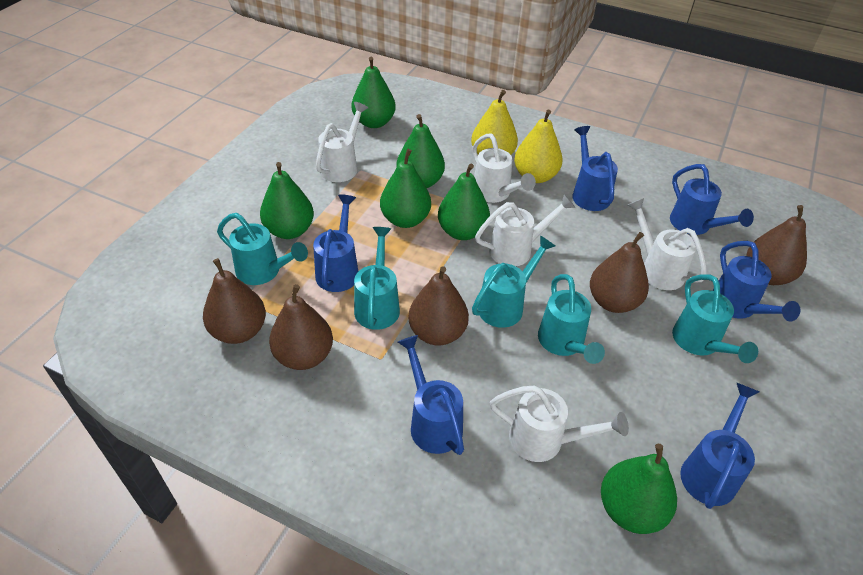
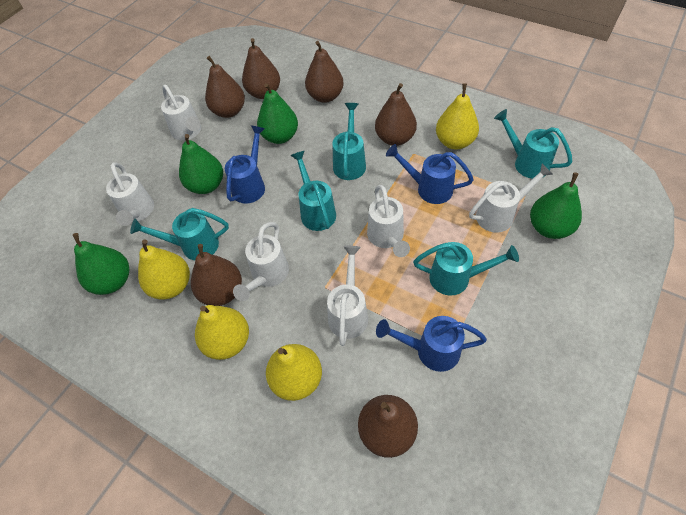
blue watering can: [313,194,359,292] [398,335,464,455] [572,126,618,211] [670,164,754,235] [680,382,759,509] [712,241,801,321] = 6 -> [225,125,265,204] [376,316,487,372] [386,144,474,204] = 3
brown pear: [203,258,266,344] [269,284,333,370] [408,266,469,345] [590,232,649,313] [747,205,807,285] = 5 -> [191,244,242,306] [205,56,245,118] [242,38,280,99] [305,41,344,103] [358,395,418,458] [375,83,417,146] = 6
green pear: [260,162,314,239] [351,57,396,128] [380,149,431,228] [396,114,445,188] [438,164,490,240] [601,444,677,534] = 6 -> [73,233,130,295] [179,134,223,194] [257,83,298,144] [530,172,582,239] = 4
white watering can: [316,102,368,182] [472,134,536,203] [475,194,576,266] [490,386,629,462] [627,198,707,290] = 5 -> [106,162,154,226] [161,85,201,141] [233,222,289,301] [327,246,368,346] [367,185,410,257] [469,163,553,233] = 6
yellow pear: [471,90,518,155] [514,110,563,183] = 2 -> [138,239,190,299] [195,305,249,360] [266,344,322,401] [436,83,479,149] = 4

